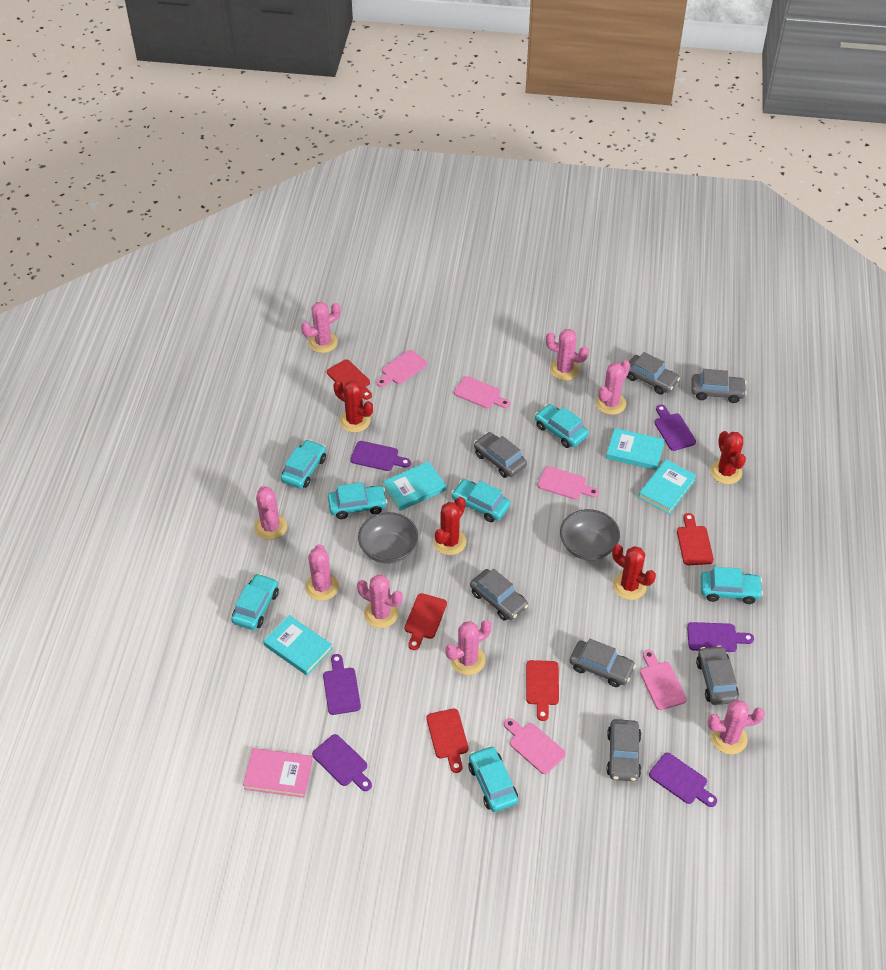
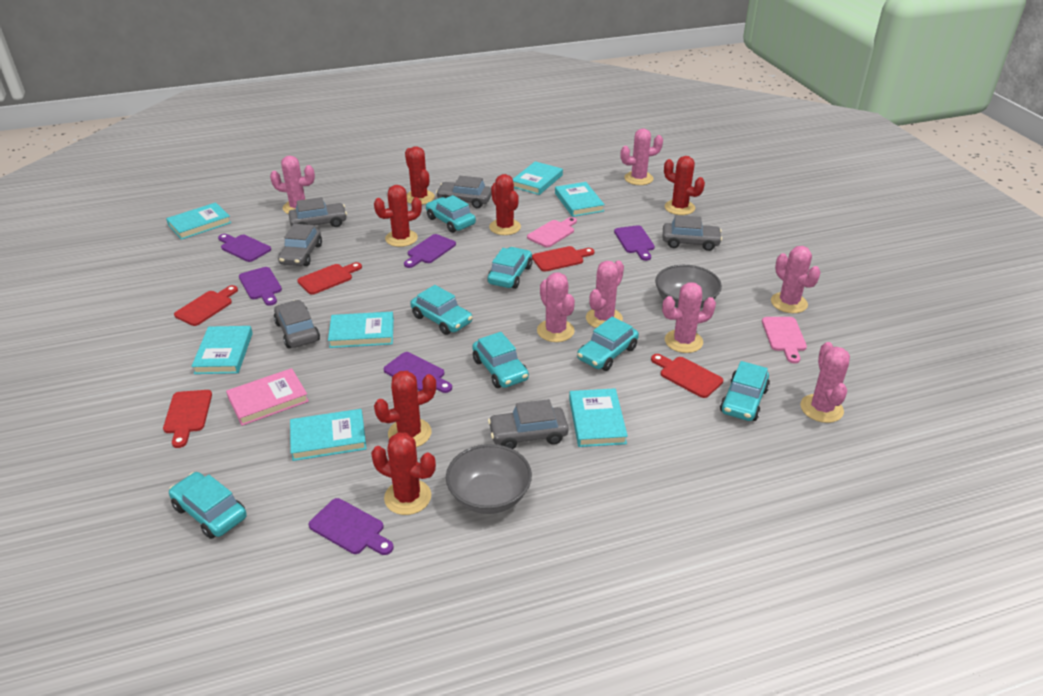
grey car: [470,569,528,621] [474,432,527,478] [570,639,636,687] [607,719,641,782] [627,352,680,395] [691,369,747,403] [696,645,739,705] = 7 -> [274,300,320,348] [278,224,322,266] [289,197,347,227] [436,176,492,208] [488,399,569,449] [663,215,722,251] = 6
pink cactus: [254,485,287,540] [301,302,340,353] [305,544,339,601] [357,575,403,628] [446,620,492,675] [546,329,589,381] [596,360,630,415] [708,700,765,754] = 8 -> [270,156,315,214] [537,272,575,342] [586,261,624,328] [621,128,663,185] [662,282,716,353] [771,246,821,313] [800,342,850,423] = 7
pink cutting board: [376,350,427,387] [454,376,510,409] [504,718,566,774] [538,466,599,500] [640,650,687,710] = 5 -> [527,217,577,247] [762,317,807,363] = 2
red cactus: [334,380,373,433] [433,497,467,555] [612,544,656,600] [710,431,746,484] = 4 -> [371,433,436,515] [374,185,422,247] [374,371,436,447] [405,146,435,205] [489,174,521,235] [664,156,705,215] = 6
turquoise book: [263,615,333,676] [383,461,446,511] [606,428,665,470] [638,460,697,514] = 4 -> [166,202,231,240] [191,326,253,374] [290,409,366,461] [328,312,394,348] [513,161,563,195] [555,182,605,217] [569,388,628,447] = 7

